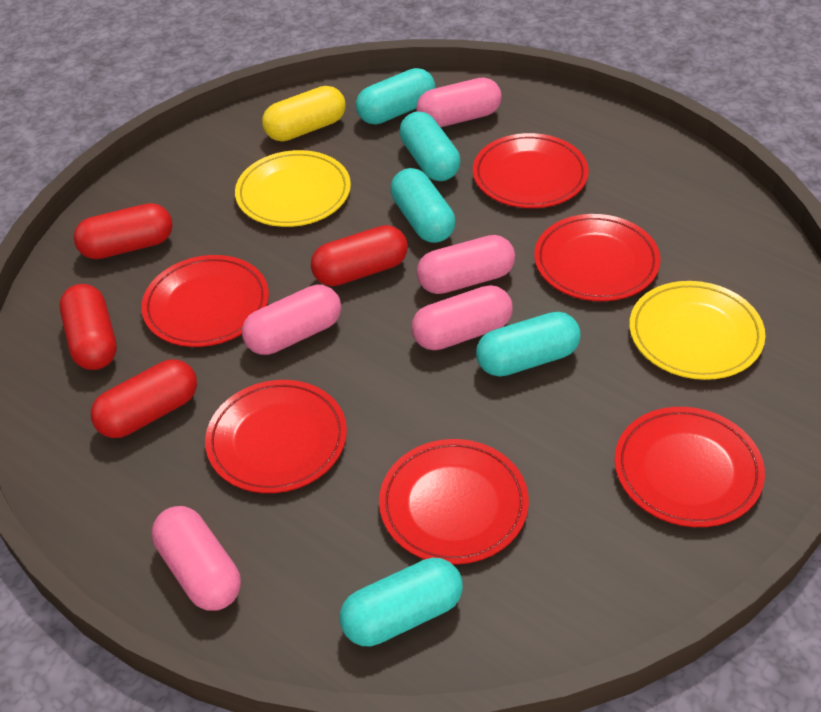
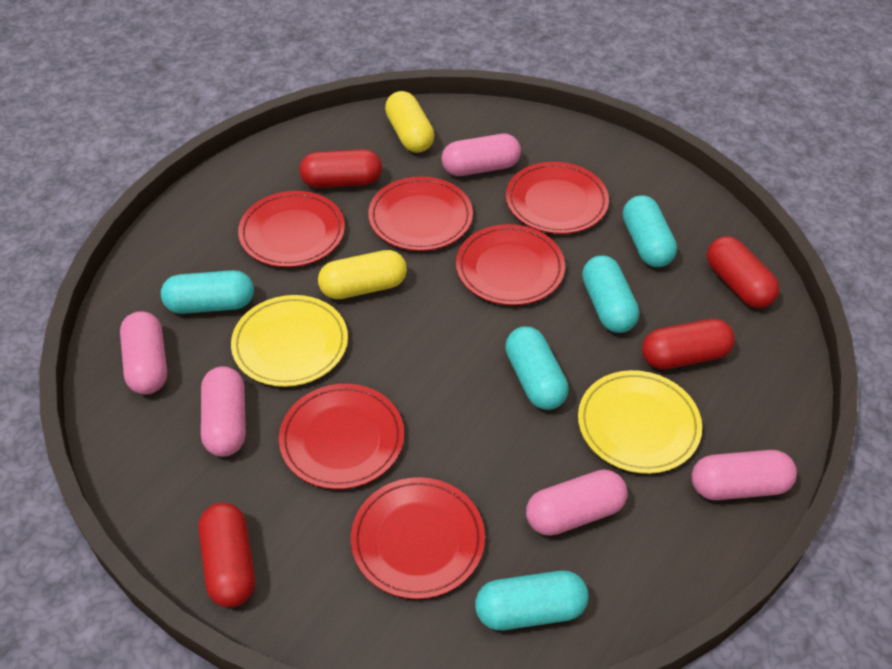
yellow capsule: [262,86,346,142] = 1 -> [318,250,407,299] [385,91,434,153] = 2

